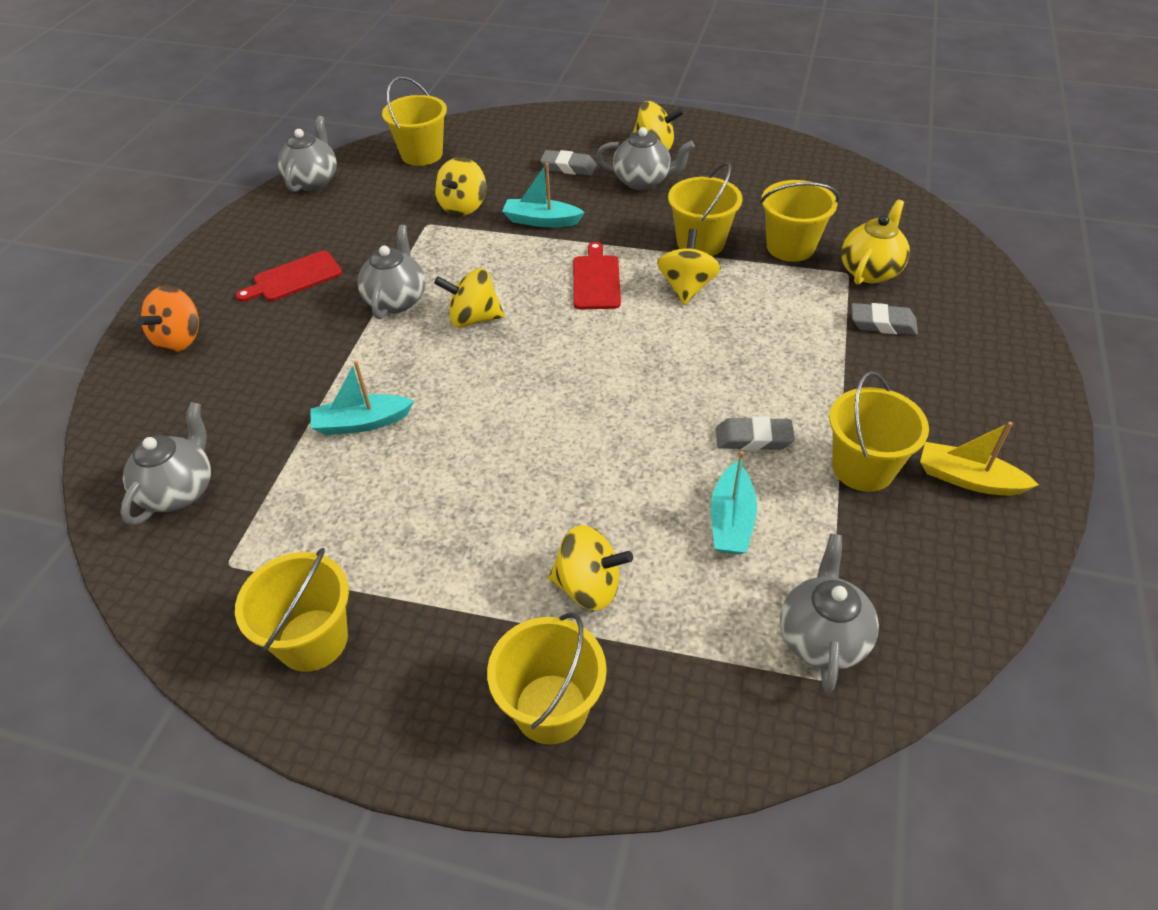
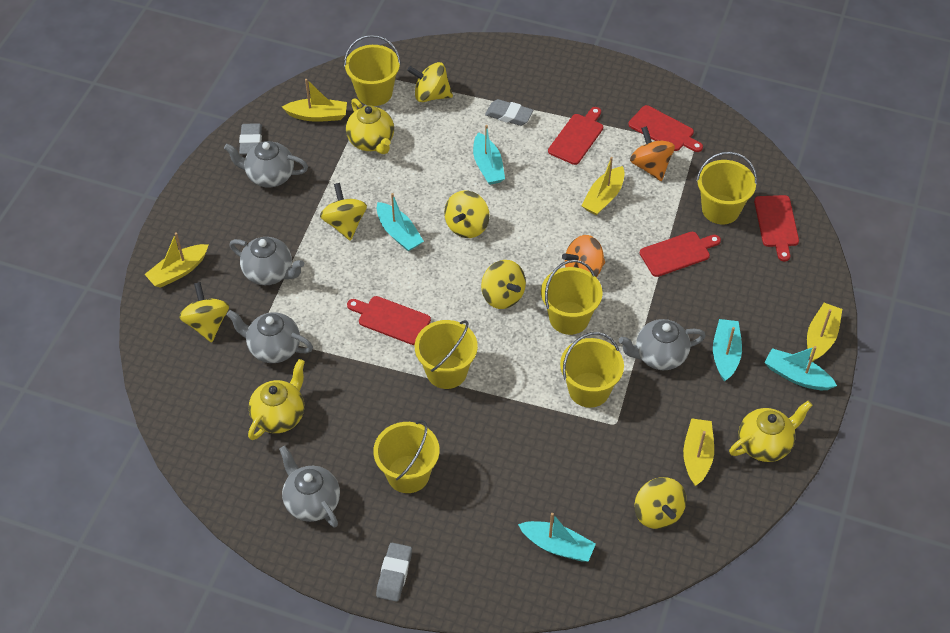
orange spinning top: [137,286,199,353] = 1 -> [562,235,605,277] [630,126,675,181] = 2
red cutting board: [236,251,342,302] [573,242,621,310] = 2 -> [347,296,431,345] [548,107,603,165] [628,105,703,152] [640,232,721,277] [754,195,799,262] = 5
turquoise boat: [310,361,414,435] [502,163,585,227] [711,451,757,555] = 3 -> [377,193,424,251] [473,125,505,185] [518,513,596,562] [713,319,742,381] [764,346,837,390] = 5
yellow boat: [920,422,1039,496] = 1 -> [145,232,209,288] [282,79,347,122] [582,157,625,216] [683,418,714,486] [807,303,842,362] = 5
yellow spinning top: [434,157,486,216] [434,268,505,328] [548,525,633,610] [633,101,684,150] [657,229,721,305] = 5 -> [179,282,229,343] [320,183,367,241] [407,62,453,102] [444,191,489,238] [481,260,526,309] [634,477,686,529] = 6
yellow teapot: [841,200,910,285] = 1 -> [248,359,305,440] [346,98,394,154] [729,401,813,462] = 3

